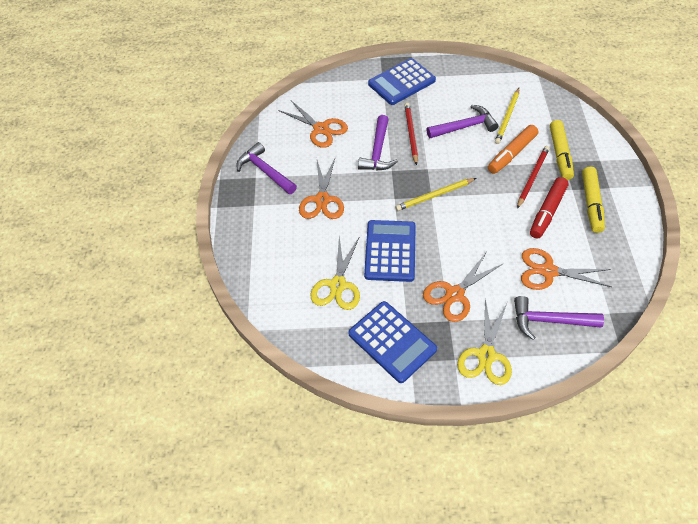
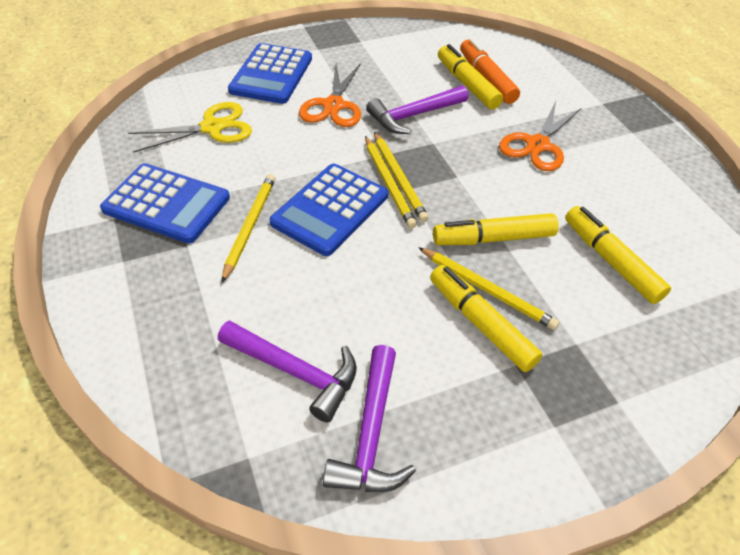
orange scissors: [279,101,348,148] [299,159,344,219] [423,253,504,322] [521,248,612,290] = 4 -> [299,63,361,127] [499,102,581,171] = 2
purple hammer: [236,142,297,194] [358,115,398,171] [427,105,498,138] [514,296,604,340] = 4 -> [218,320,357,422] [323,345,416,492] [366,85,468,134] = 3
red marker: [530,177,569,238] = 1 -> none = 0
red pencil: [404,103,418,165] [517,146,550,209] = 2 -> none = 0
yellow marker: [550,120,574,180] [582,167,605,233] = 2 -> [430,265,543,372] [433,213,559,245] [438,44,503,110] [565,206,671,304] = 4
yellow pencil: [395,178,476,211] [495,88,519,144] = 2 -> [221,174,275,283] [365,136,417,229] [374,132,429,222] [418,247,559,330] = 4
yellow scissors: [310,237,360,310] [457,298,512,385] = 2 -> [128,102,252,153] = 1

